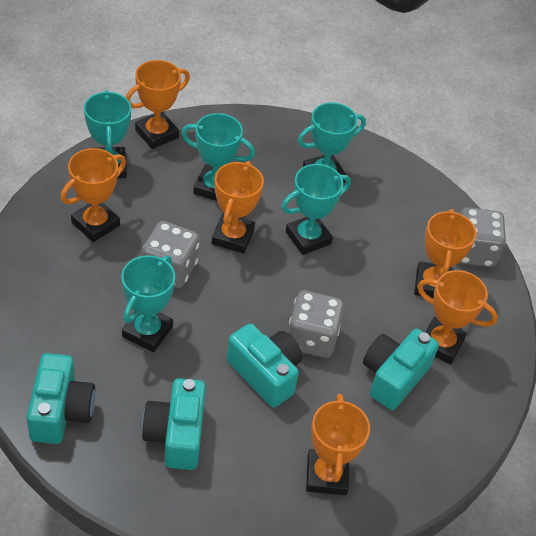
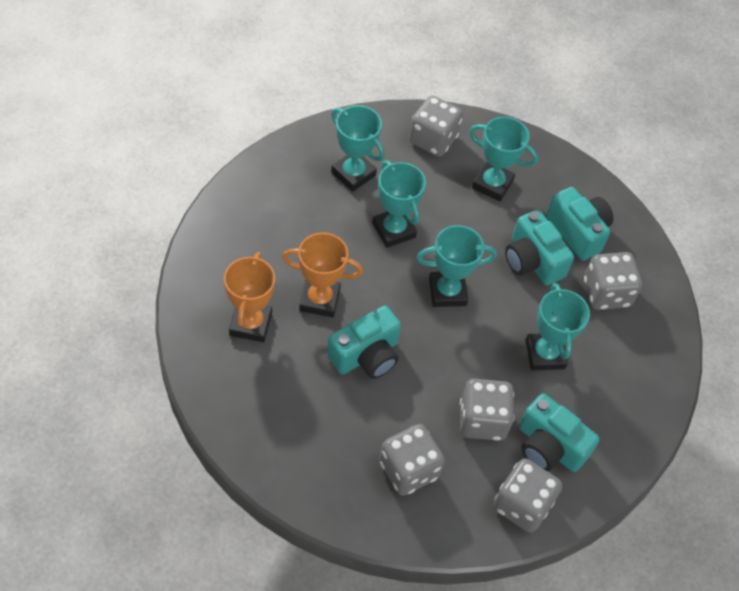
grey dice: [142,221,199,288] [288,291,344,358] [459,207,506,267] = 3 -> [379,424,445,496] [409,96,463,157] [460,379,514,441] [493,458,562,532] [584,252,642,310] = 5
orange trophy: [61,148,126,242] [126,60,190,149] [212,161,264,253] [306,394,370,495] [414,209,477,298] [417,270,498,364] = 6 -> [224,252,275,342] [282,232,363,318] = 2

